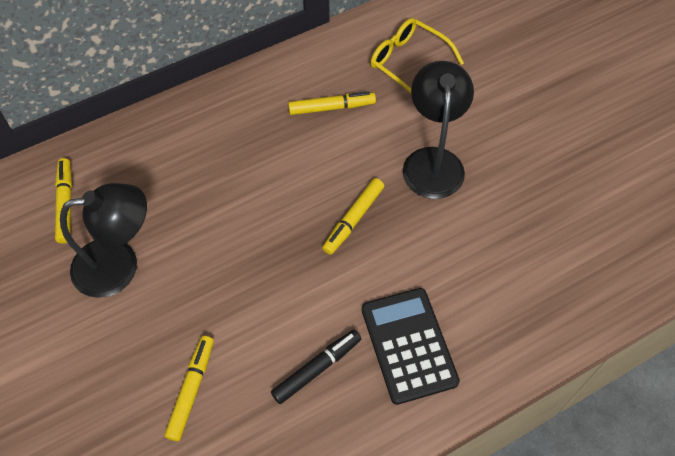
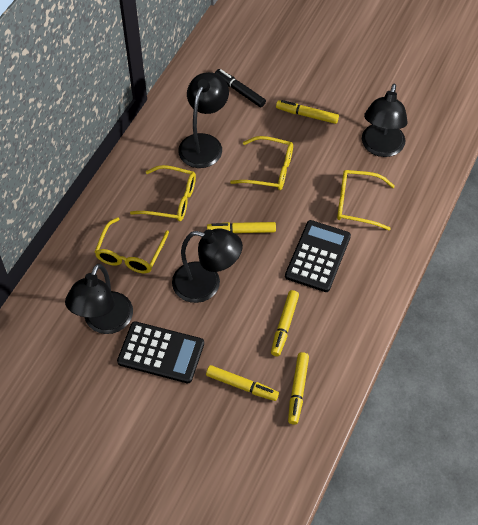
black calculator: [362,288,460,405] = 1 -> [117,321,204,383] [285,220,351,292] = 2
black lamp: [60,183,147,298] [403,61,474,199] = 2 -> [65,264,133,334] [172,228,243,303] [178,72,229,168] [362,84,408,157] = 4
yellow glasses: [370,18,464,94] = 1 -> [95,217,169,273] [130,165,196,221] [230,136,293,190] [337,170,395,231] = 4
yellow marker: [55,158,72,243] [164,336,214,441] [288,92,376,115] [322,178,384,255] = 4 -> [206,365,279,401] [207,222,276,233] [271,290,299,356] [276,100,339,124] [288,352,309,425] = 5

